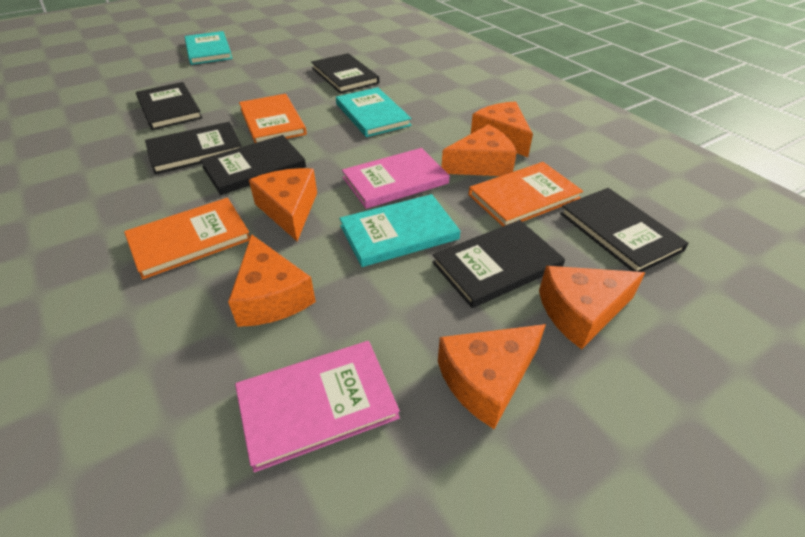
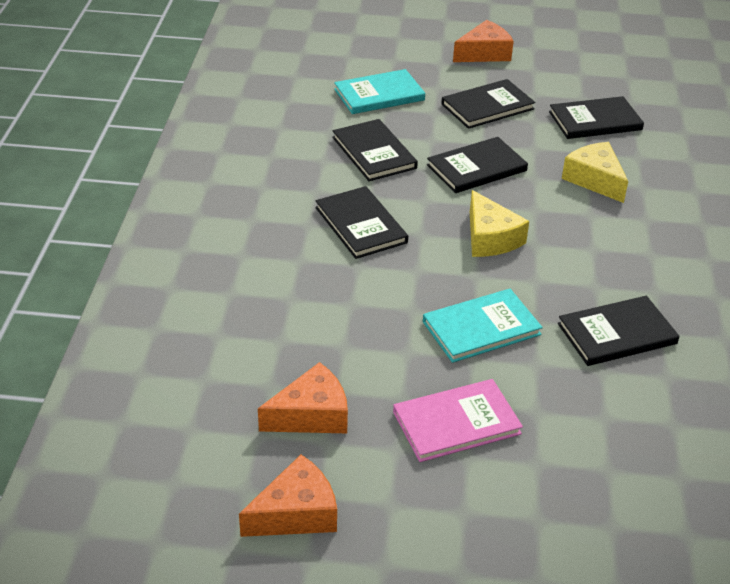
orange book: [124,198,250,279] [239,94,307,143] [468,162,583,226] = 3 -> none = 0
orange cheese: [228,234,316,327] [249,168,317,241] [438,324,546,429] [442,124,516,176] [471,101,533,157] [539,266,645,349] = 6 -> [239,455,337,537] [258,362,348,433] [453,20,514,62] = 3
pink book: [235,341,400,472] [342,148,450,209] = 2 -> [393,379,523,462] = 1
turquoise book: [185,31,233,65] [336,87,412,137] [339,194,460,267] = 3 -> [334,69,425,114] [423,289,543,363] = 2
yellow cheese: none = 0 -> [470,190,529,257] [562,142,628,203] = 2

